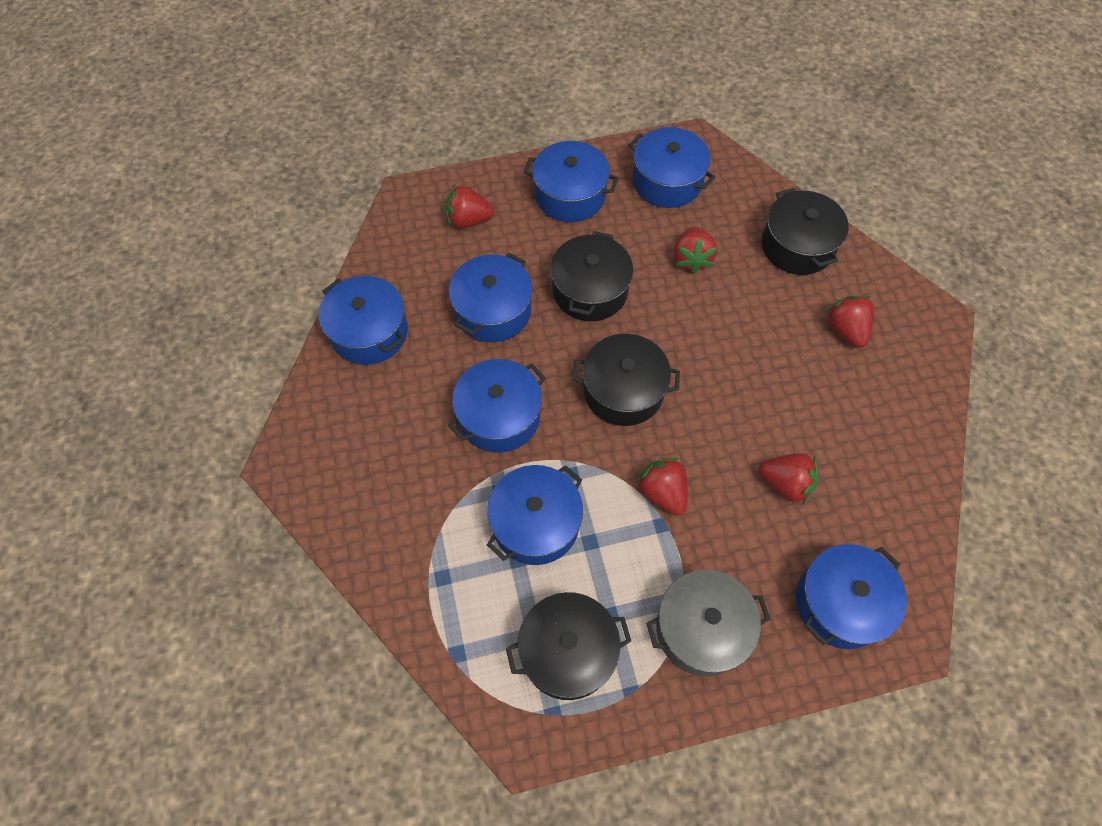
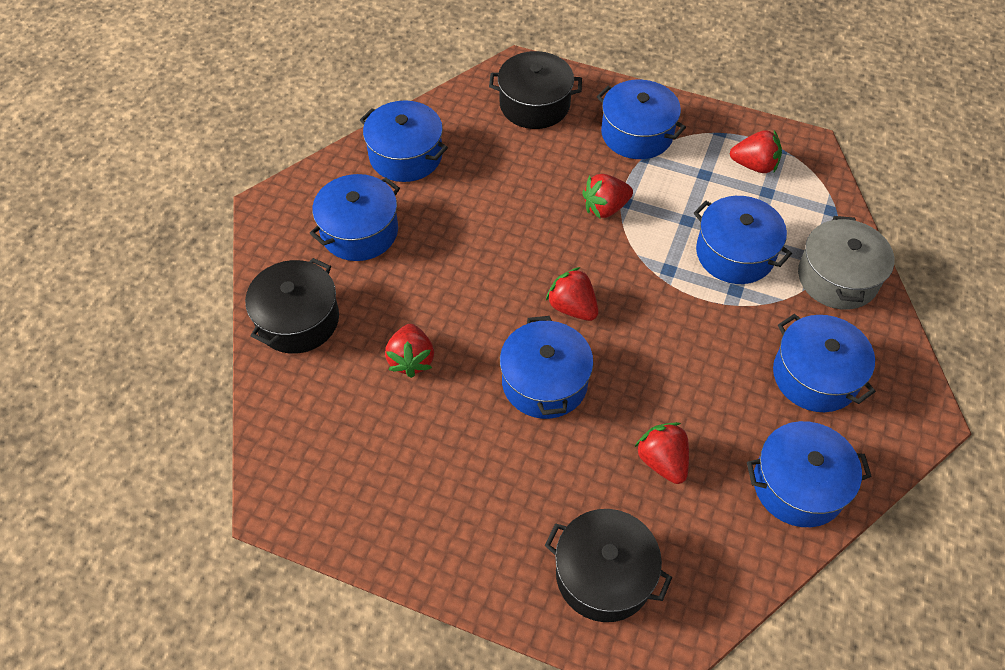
black pot: [506,592,631,700] [551,231,633,321] [572,334,680,426] [762,188,849,275] = 4 -> [245,258,339,354] [489,51,582,129] [545,509,672,622] = 3

